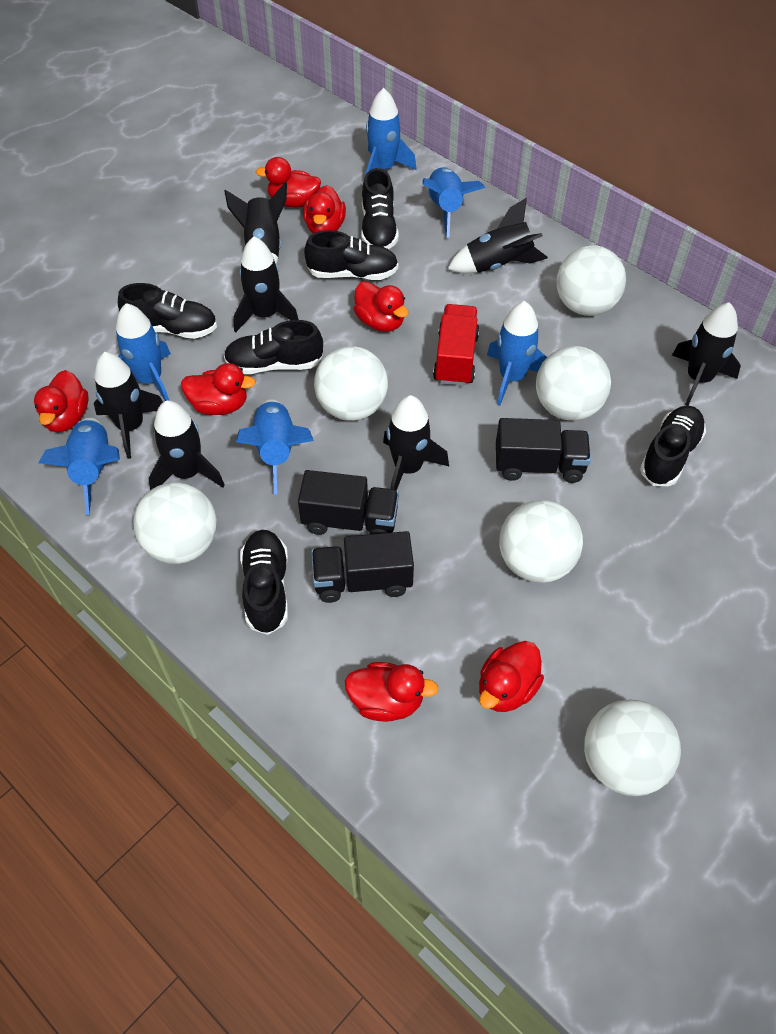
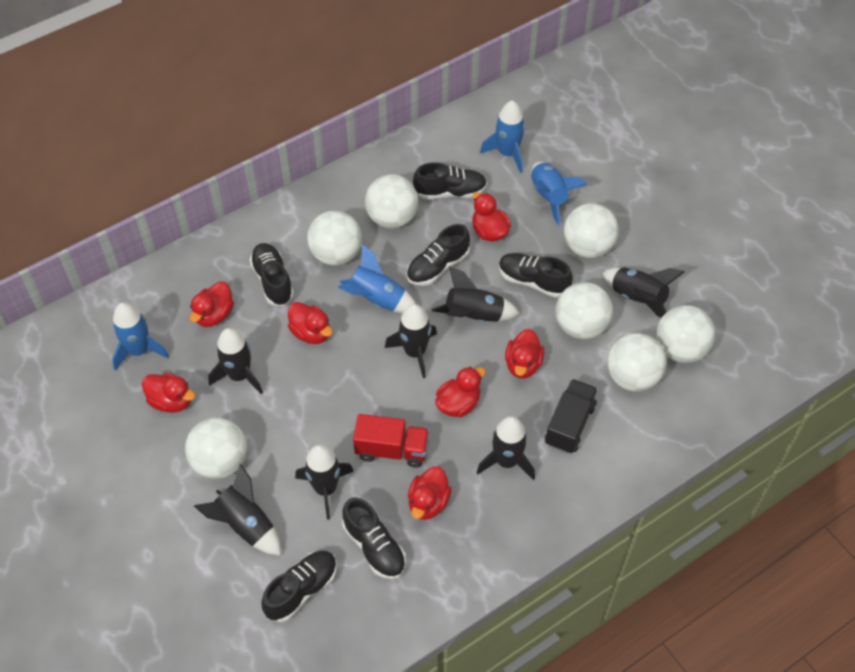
black truck: [298,470,399,535] [311,531,414,603] [496,418,591,483] = 3 -> [545,379,598,454] = 1
blue rocket: [39,417,120,515] [116,303,171,401] [236,399,314,495] [366,88,416,174] [422,167,485,238] [487,301,547,405] = 6 -> [112,302,169,371] [338,244,416,313] [480,100,525,173] [531,162,587,226] = 4
white ball: [133,482,217,564] [314,346,388,421] [500,500,583,583] [536,346,611,421] [556,246,626,316] [584,700,681,796] = 6 -> [185,418,247,479] [307,211,362,266] [365,174,418,228] [555,282,613,339] [564,203,619,258] [607,333,667,392] [656,305,715,363] = 7

